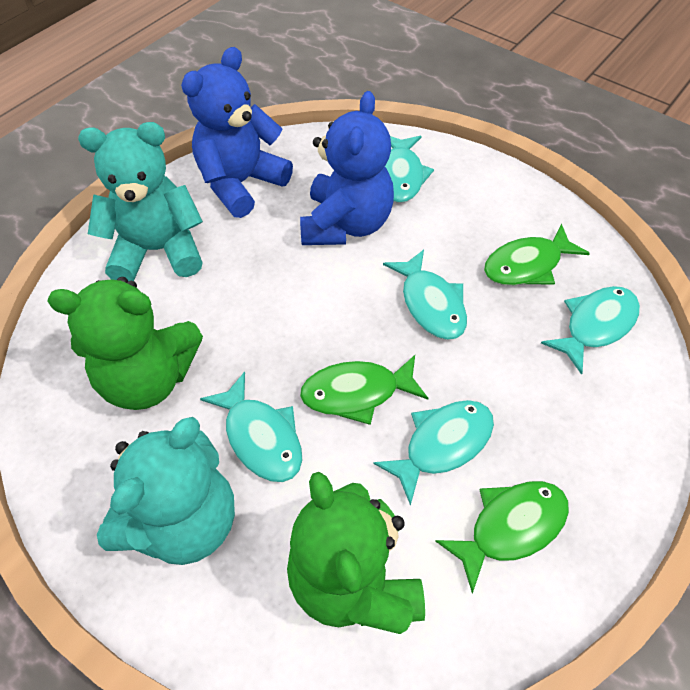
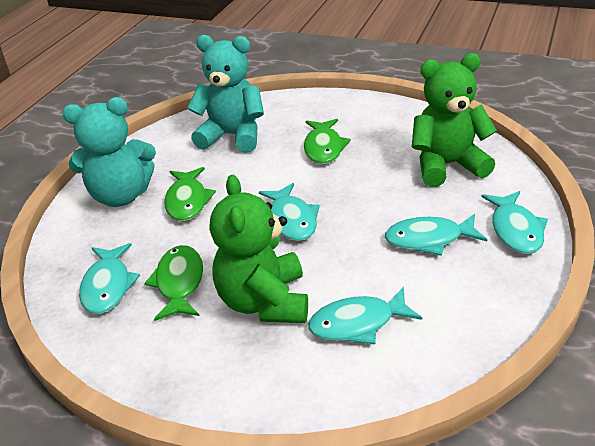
blue teddy bear: [181,47,293,218] [300,91,394,245] = 2 -> none = 0

